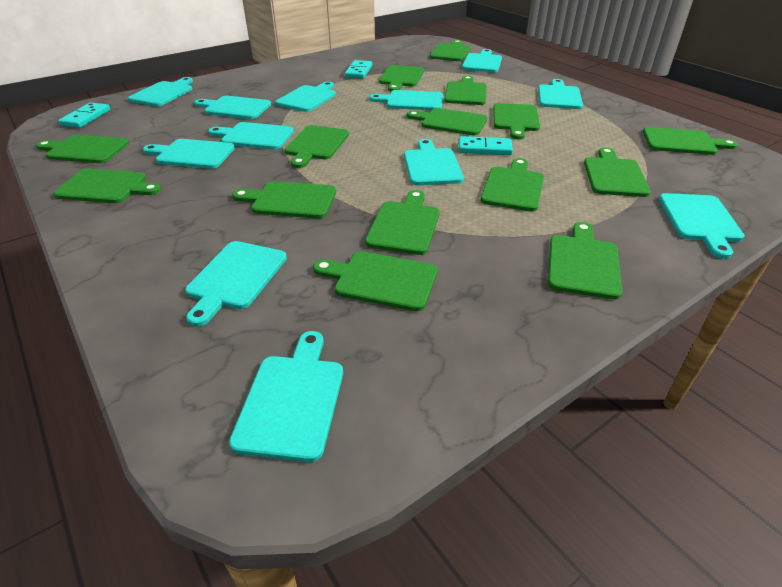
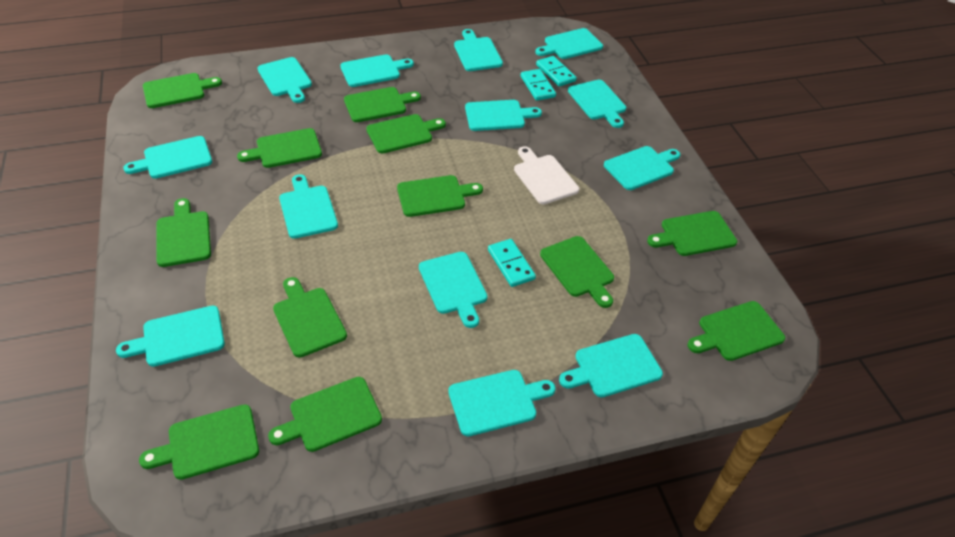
green cutting board: [36,135,129,163] [54,169,161,203] [232,181,336,219] [285,125,349,168] [313,251,438,311] [365,190,440,255] [379,65,424,92] [407,108,487,135] [430,40,470,61] [444,76,487,105] [481,158,544,212] [493,103,540,139] [548,222,622,299] [584,147,651,197] [643,127,738,155] = 15 -> [139,404,259,480] [143,73,222,108] [156,198,211,267] [237,128,322,168] [268,377,382,452] [273,277,347,358] [344,87,421,122] [366,114,446,153] [397,175,483,217] [540,236,614,308] [647,211,737,256] [688,301,785,361] = 12
turquoise cutting board: [128,77,193,106] [143,139,235,169] [185,241,287,327] [194,96,271,119] [208,122,294,150] [229,331,343,462] [275,82,336,112] [370,90,444,110] [404,139,464,185] [462,49,502,72] [538,79,583,109] [659,193,745,259] = 12 -> [116,306,225,367] [123,136,212,179] [258,57,312,103] [279,174,338,239] [340,54,414,87] [419,252,487,328] [448,370,556,436] [454,29,503,71] [465,100,542,131] [535,28,603,59] [559,334,663,398] [568,80,626,128] [604,146,680,190] = 13
white cutting board: none = 0 -> [514,146,579,204] = 1

